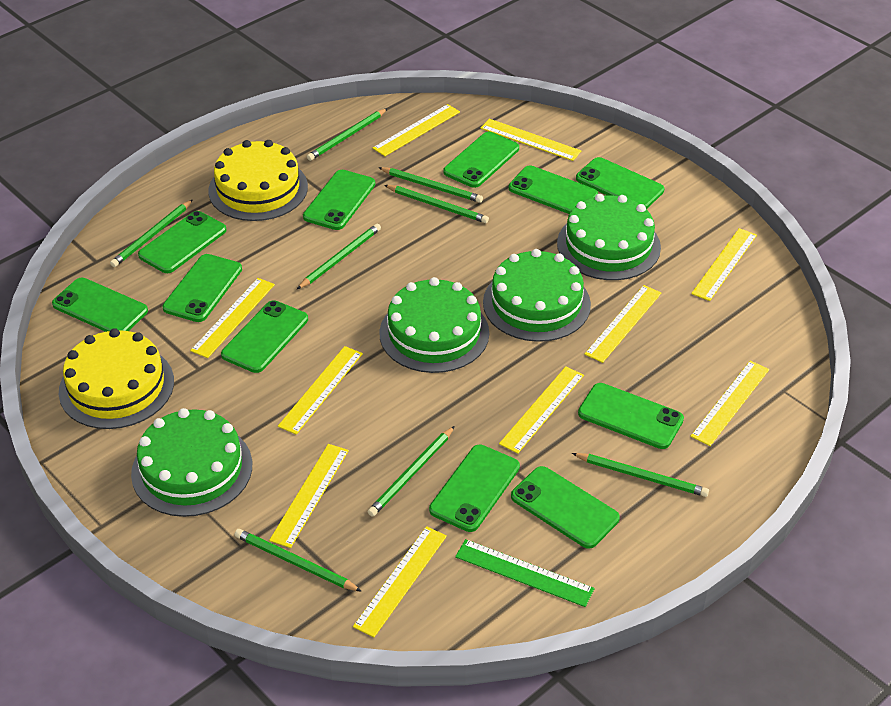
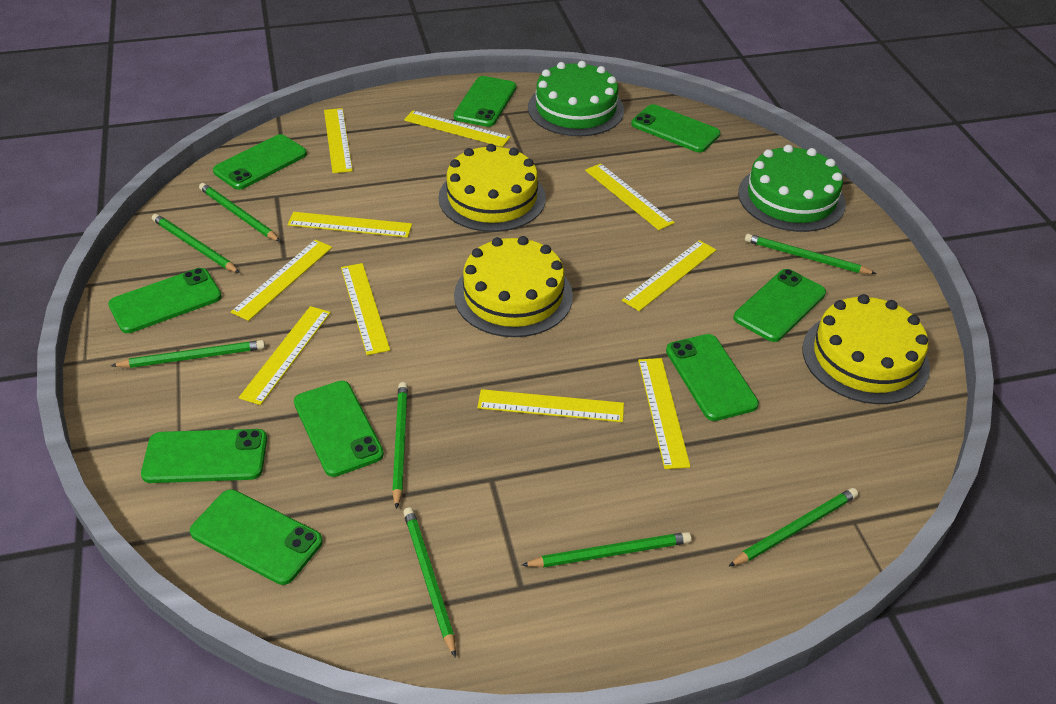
green cake: [131,408,252,517] [379,277,489,373] [483,249,591,342] [557,194,661,280] = 4 -> [528,61,624,136] [738,145,846,232] = 2
green phone: [52,278,148,332] [138,211,226,273] [162,254,242,322] [221,300,308,373] [303,170,375,230] [429,445,520,532] [443,132,519,188] [509,165,598,214] [511,466,620,549] [576,157,664,209] [578,383,684,449] = 11 -> [108,268,222,333] [141,429,267,483] [190,489,323,585] [213,134,307,190] [294,381,384,477] [453,76,516,127] [631,104,720,152] [666,334,759,421] [734,269,826,342] = 9
green ruler: [455,539,594,607] = 1 -> none = 0
yellow cake: [59,328,174,429] [208,140,308,221] = 2 -> [438,144,546,232] [454,236,573,337] [802,294,930,404] = 3

